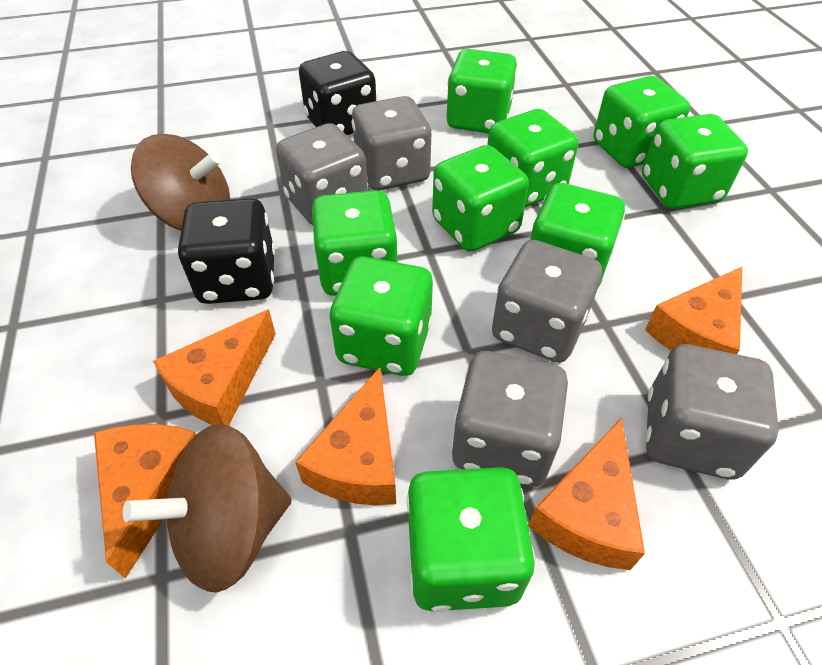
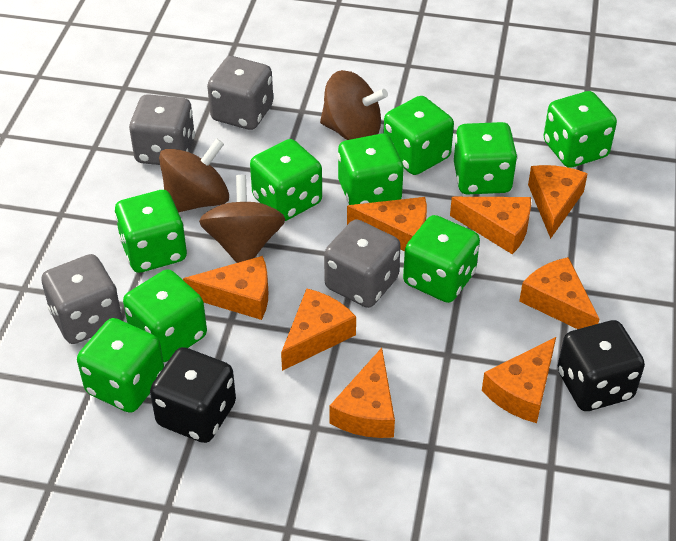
brown spinning top: [123,424,291,593] [131,134,230,231] = 2 -> [159,138,229,213] [199,175,285,263] [320,70,388,140] = 3
grey dice: [276,123,368,225] [352,96,431,191] [451,351,568,486] [492,240,602,363] [646,344,779,479] = 5 -> [41,254,122,344] [129,94,195,165] [207,56,273,130] [324,219,401,308] = 4
orange cheese: [94,424,196,579] [153,309,276,425] [295,367,396,505] [528,418,645,570] [645,267,742,354] = 5 -> [183,256,268,320] [281,288,356,371] [329,348,395,438] [347,197,427,252] [450,197,531,254] [482,337,556,423] [519,257,599,329] [528,165,588,239] = 8

